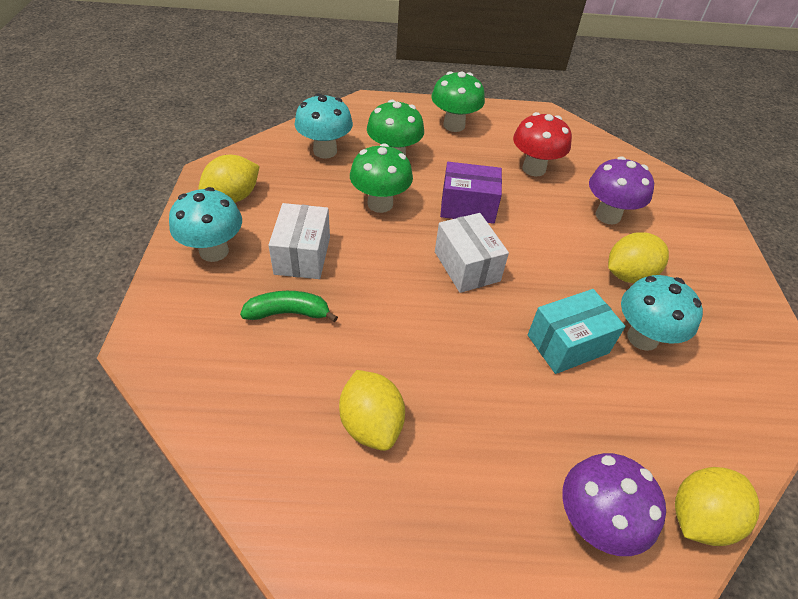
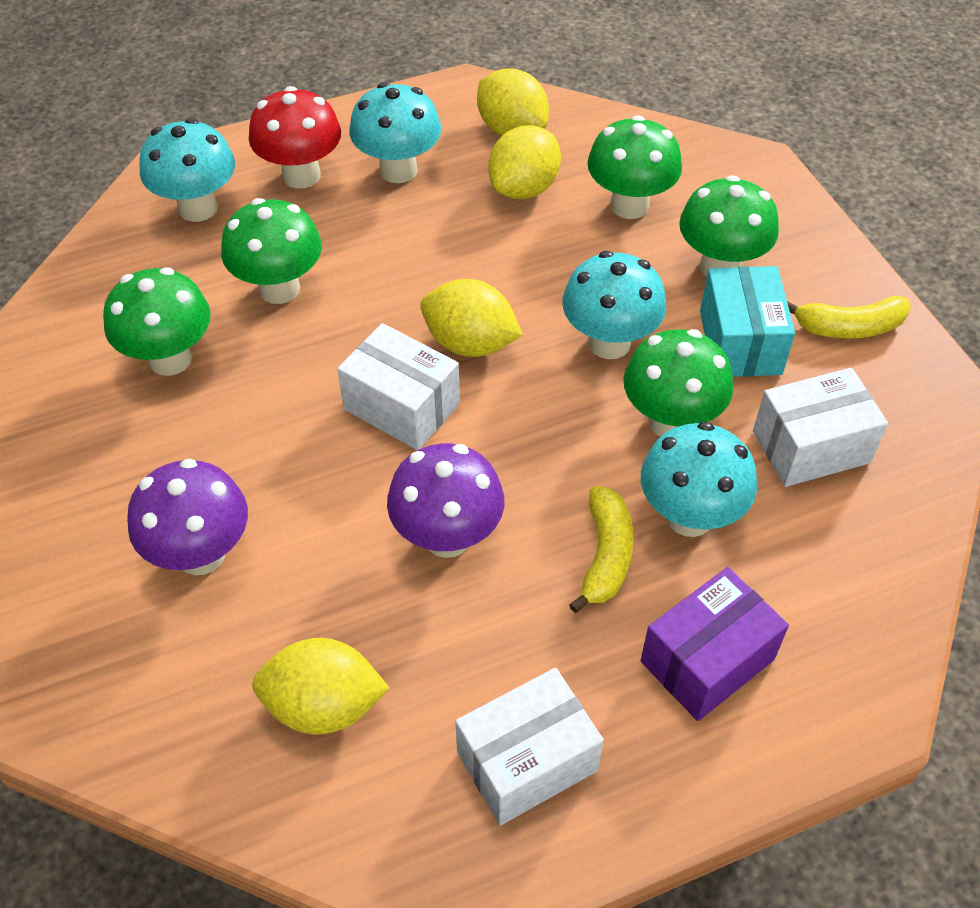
green banana: [240,291,338,322] = 1 -> none = 0
green mushroom: [350,143,413,213] [367,100,424,155] [431,71,485,132] = 3 -> [103,267,211,376] [221,198,322,304] [587,115,682,219] [623,329,733,437] [679,175,779,277] = 5
turquoise mushroom: [169,187,242,262] [294,93,353,159] [621,275,703,351] = 3 -> [139,118,235,222] [349,82,441,183] [562,251,666,359] [641,422,757,537] = 4
white box: [268,203,330,279] [435,213,509,293] = 2 -> [337,323,460,450] [455,668,604,826] [753,368,888,487] = 3
yellow banana: none = 0 -> [569,486,634,613] [787,296,911,339] = 2

